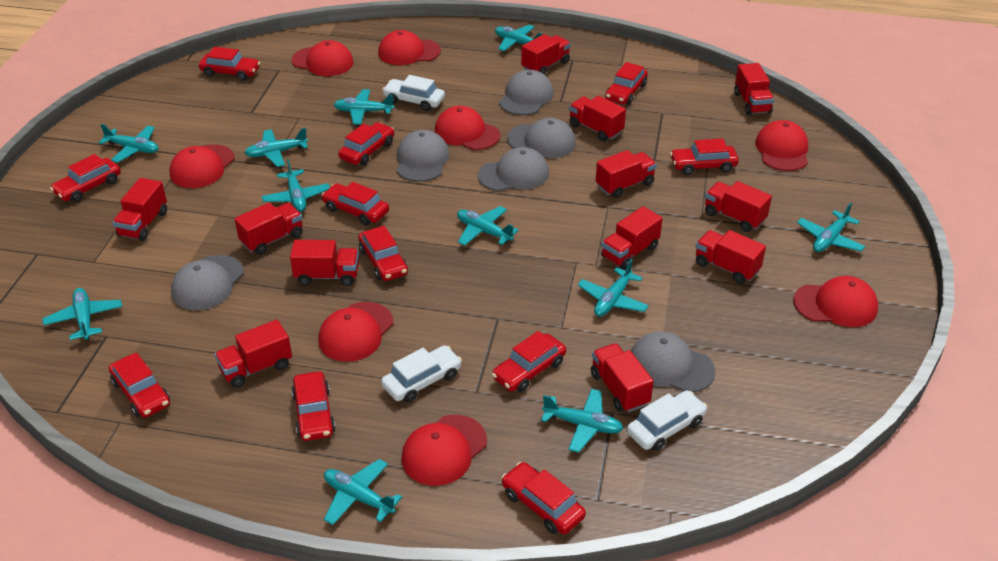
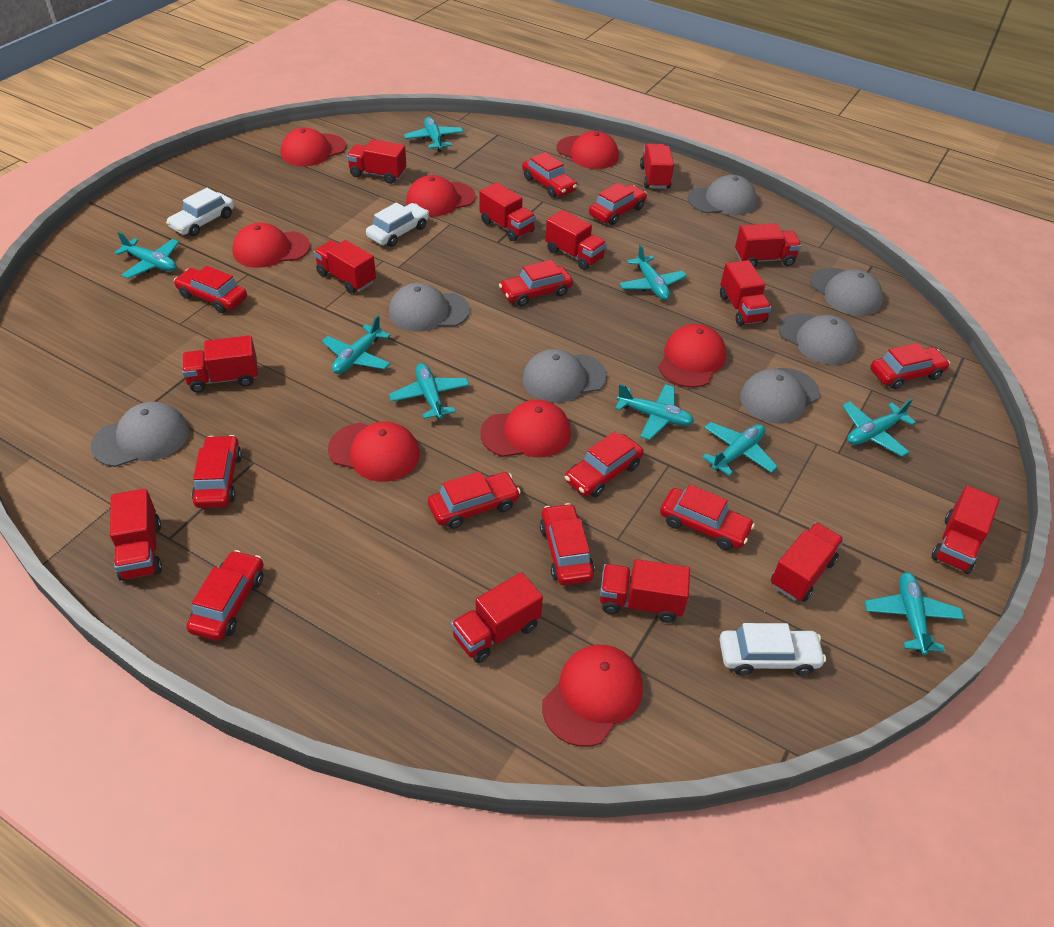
grey cap: [171,255,244,310] [397,130,449,182] [478,147,549,191] [499,69,554,115] [507,118,576,158] [631,331,716,392] = 6 -> [91,402,189,467] [389,283,470,332] [522,349,607,403] [688,175,757,215] [740,368,820,423] [778,313,858,365] [810,268,883,316] = 7
red truck: [113,178,167,241] [215,320,292,388] [235,203,303,255] [290,240,359,286] [521,34,571,75] [569,96,626,142] [591,343,654,412] [596,150,657,198] [601,206,663,270] [696,230,766,284] [705,181,772,232] [734,63,774,115] = 12 -> [110,489,162,581] [182,335,258,393] [314,240,376,294] [347,139,406,184] [451,572,543,663] [480,182,536,241] [545,210,607,270] [600,559,690,623] [640,144,674,189] [720,260,771,326] [735,224,802,267] [771,522,844,602] [931,486,999,574] = 13
turquoise plane: [43,288,122,340] [99,124,158,163] [245,128,308,167] [262,159,330,212] [324,459,402,525] [334,89,394,125] [457,206,519,246] [495,25,543,51] [541,389,623,453] [578,259,649,317] [797,203,866,252] = 11 -> [114,232,179,279] [322,315,391,374] [389,363,470,419] [404,117,464,152] [615,384,694,440] [619,244,687,300] [702,422,778,476] [842,399,916,457] [864,572,964,655] = 9

